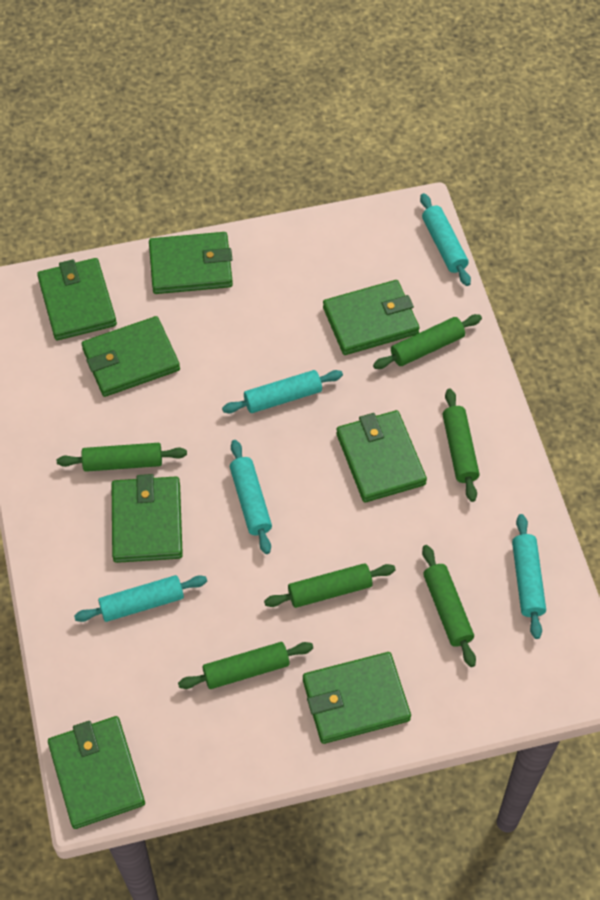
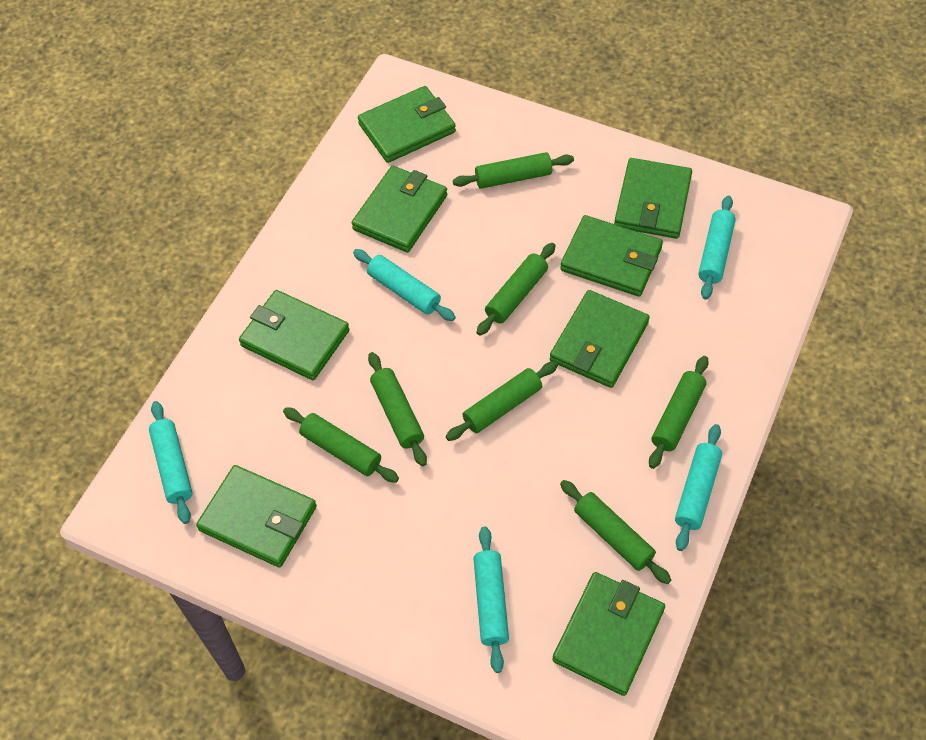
green rolling pin: [57,443,187,472] [178,642,313,689] [264,563,396,608] [373,314,482,369] [422,545,476,667] [443,389,480,502] = 6 -> [283,407,399,483] [368,352,427,466] [446,361,558,441] [453,152,574,189] [477,243,555,336] [560,480,671,584] [649,356,709,469] = 7

